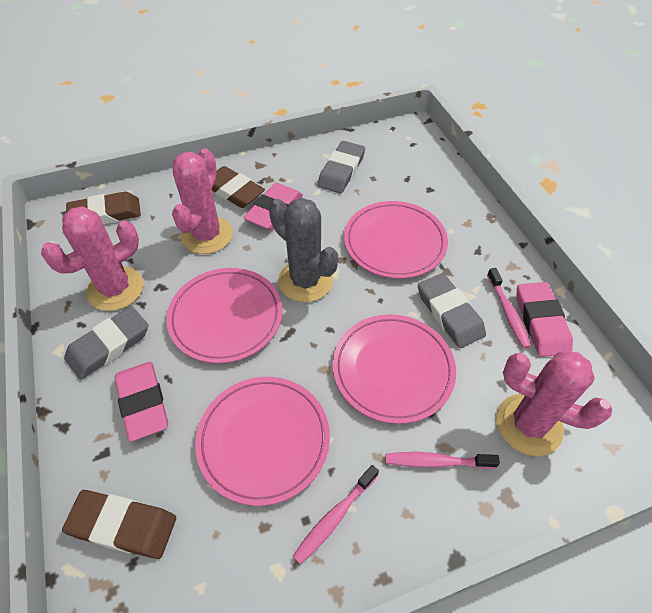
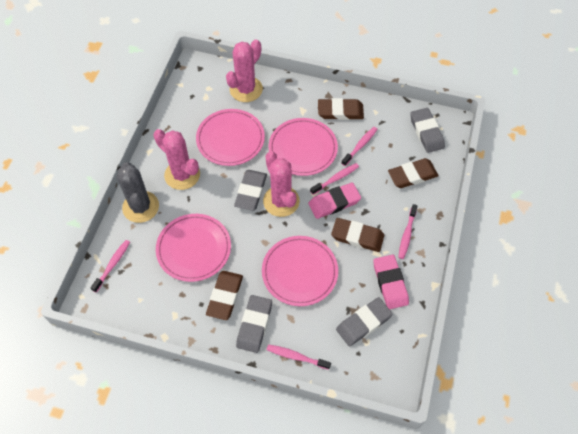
brown eraser: [62,490,176,559] [66,192,141,225] [212,166,265,208] = 3 -> [206,271,243,320] [318,98,364,120] [331,218,385,252] [388,158,439,188] = 4
grey eraser: [64,306,149,380] [318,141,365,193] [418,273,486,348] = 3 -> [234,170,267,211] [236,295,272,353] [336,297,392,346] [410,108,445,153] = 4
pink eraser: [115,362,168,442] [243,183,303,230] [517,282,573,357] = 3 -> [308,182,361,219] [373,255,409,309] = 2
pink toothbrush: [293,465,379,564] [386,452,500,469] [487,268,531,348] = 3 -> [91,240,130,293] [267,344,331,370] [310,163,359,195] [341,127,378,166] [398,204,418,259] = 5

